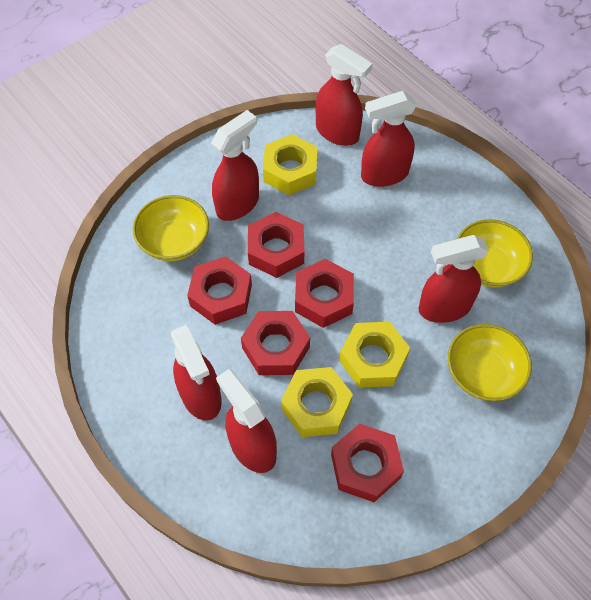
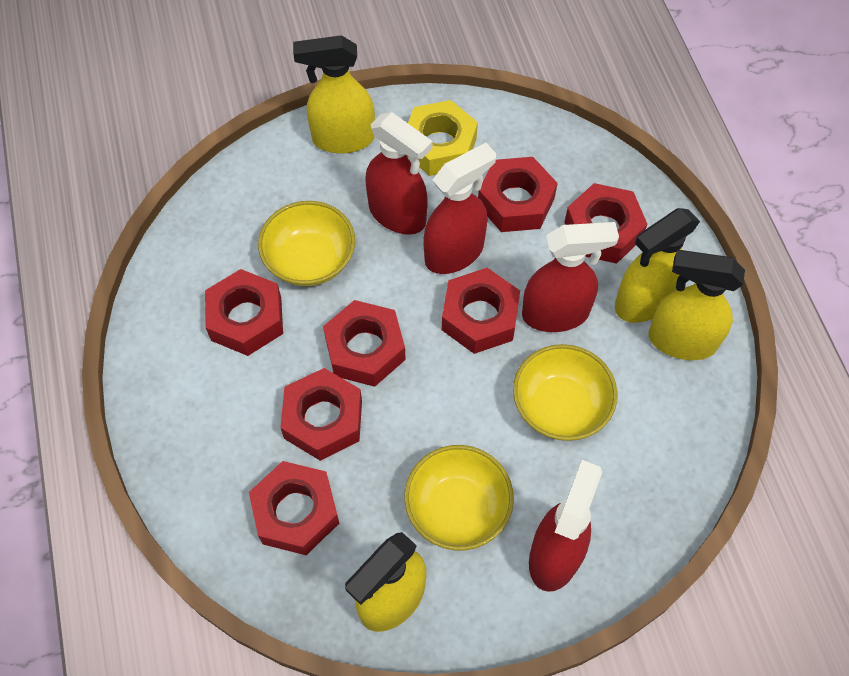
red nut: [187,256,252,325] [241,311,310,375] [248,212,304,278] [295,259,354,328] [331,424,404,502] = 5 -> [205,269,283,356] [249,461,339,555] [280,368,362,461] [323,300,406,387] [442,268,520,354] [478,157,558,232] [564,183,648,264] = 7
red spray bottle: [171,325,222,421] [211,110,259,221] [216,369,277,473] [316,44,372,146] [361,91,417,187] [418,235,489,323] = 6 -> [365,112,432,235] [423,143,496,274] [522,222,619,332] [529,460,602,592] = 4
yellow nut: [263,134,317,195] [281,367,353,437] [339,322,410,388] = 3 -> [407,100,478,176] = 1
yellow spray bottle: none = 0 -> [293,35,375,153] [345,532,426,632] [615,208,700,323] [649,250,745,360] = 4

